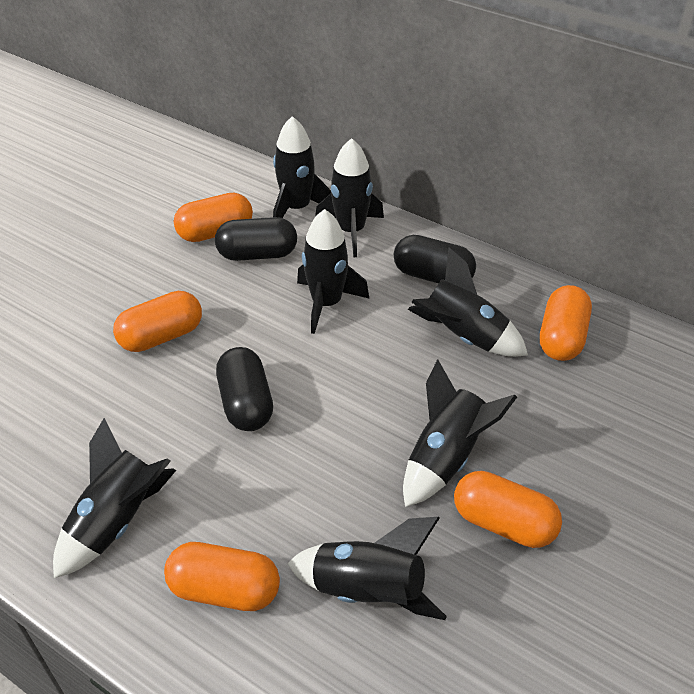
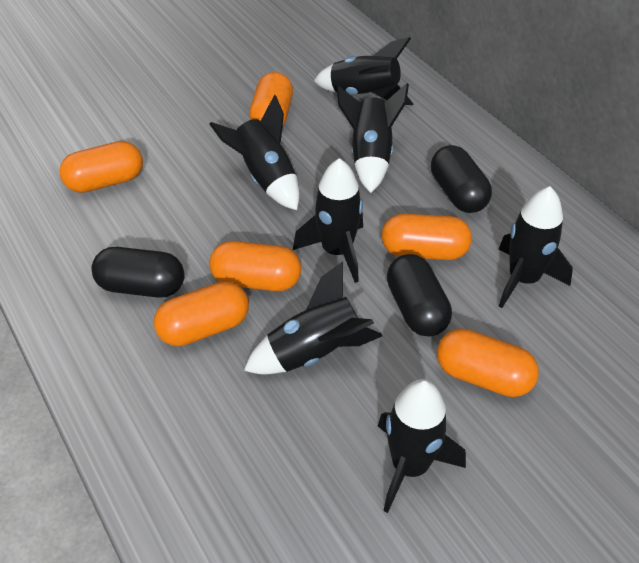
orange capsule: [113,291,202,352] [164,542,280,611] [174,193,253,242] [454,471,562,548] [540,285,592,361] = 5 -> [59,141,143,193] [154,281,249,346] [209,241,301,291] [250,72,293,127] [381,214,472,260] [437,328,539,397] = 6

